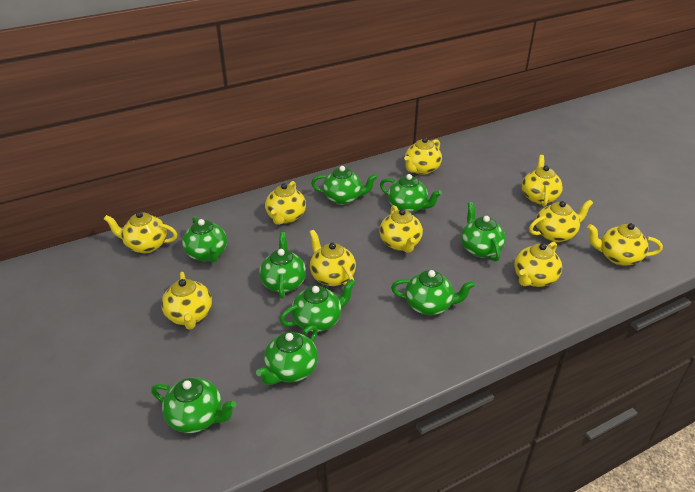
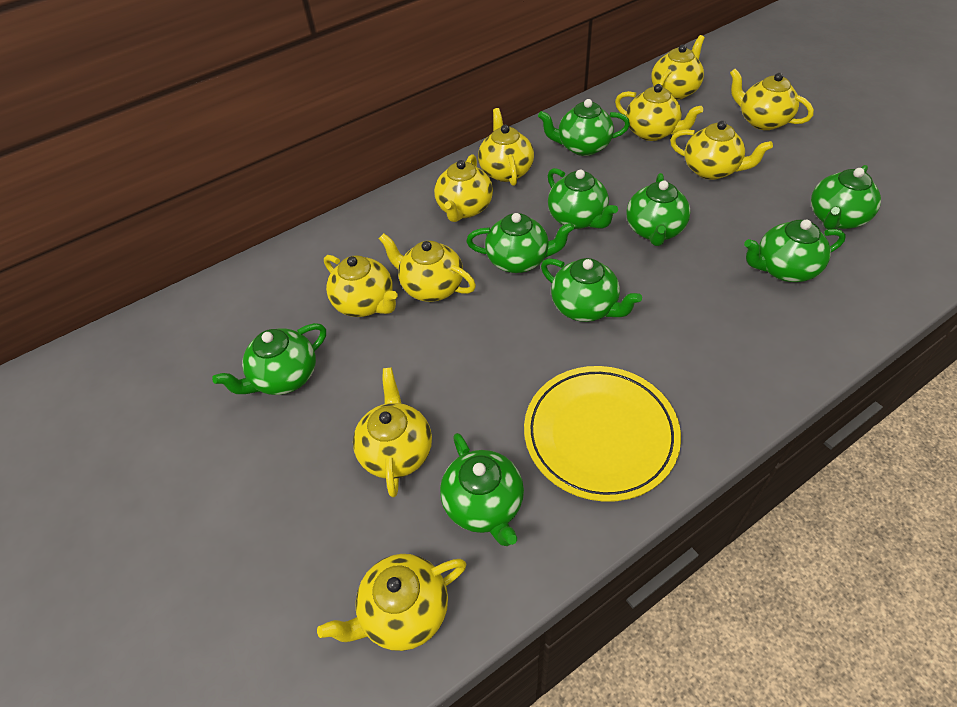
yellow plate: none = 0 -> [524,366,681,502] = 1

